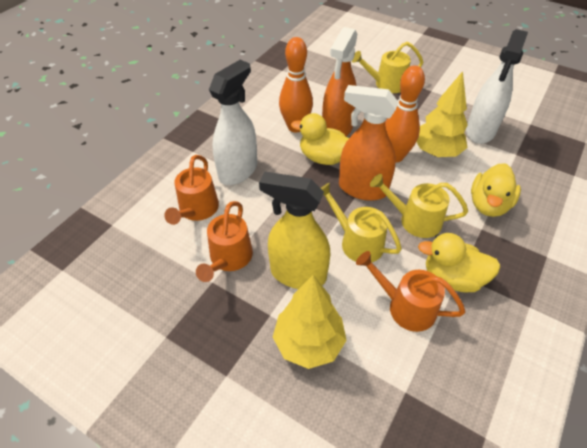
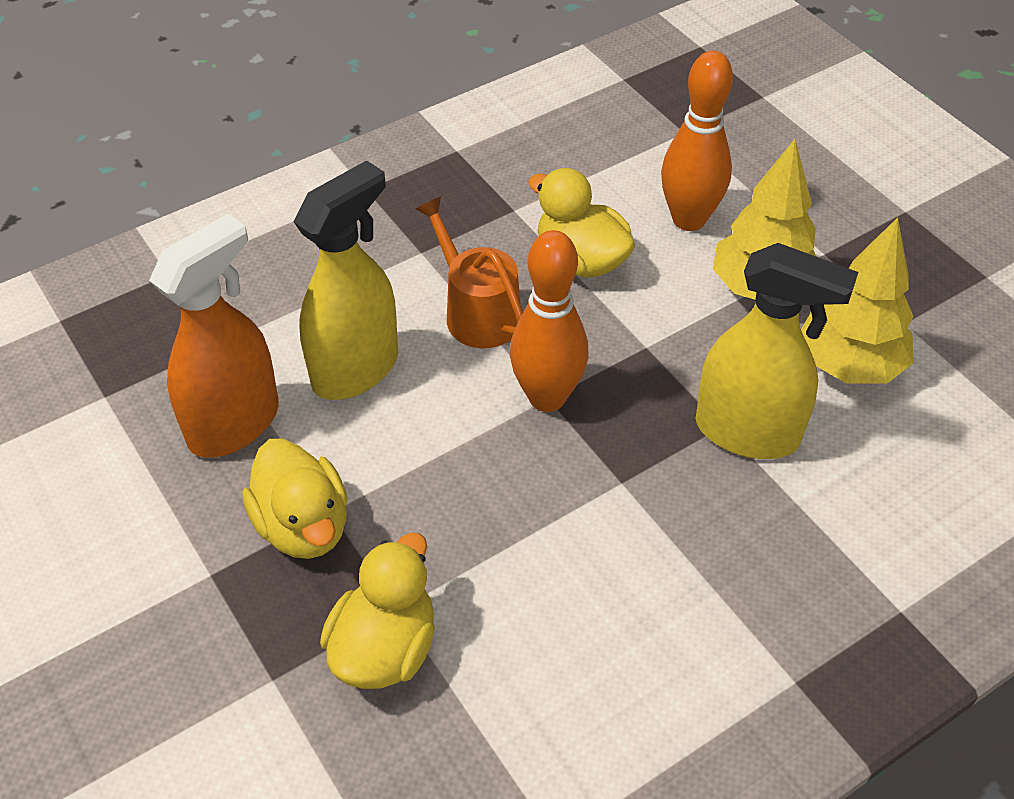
orange spray bottle: [322,27,357,137] [339,85,398,201] = 2 -> [149,214,279,458] = 1
orange watering can: [164,155,219,225] [196,201,253,282] [356,251,465,332] = 3 -> [416,197,523,348] = 1
white spray bottle: [209,60,257,185] [466,29,528,144] = 2 -> none = 0
yellow spray bottle: [259,172,330,289] = 1 -> [293,160,398,400] [696,243,858,459] = 2
yellow watering can: [321,183,402,262] [352,42,423,93] [370,174,468,238] = 3 -> none = 0

